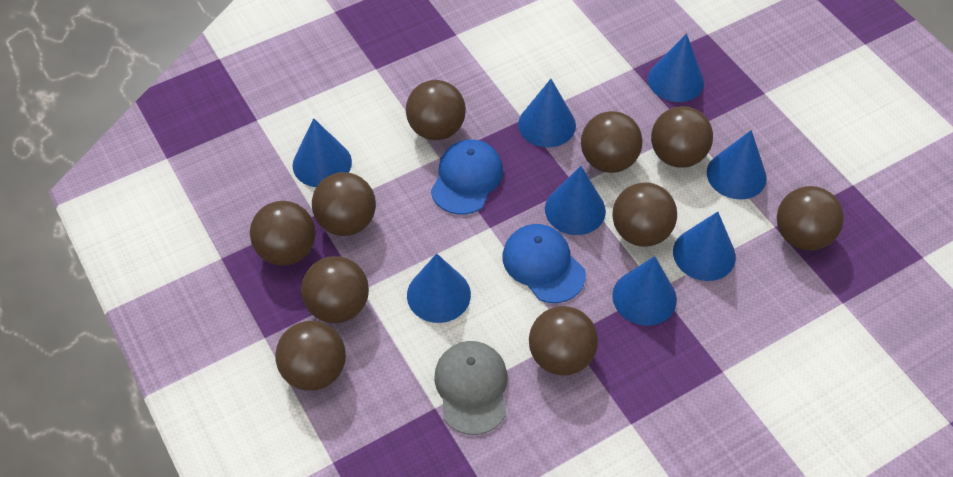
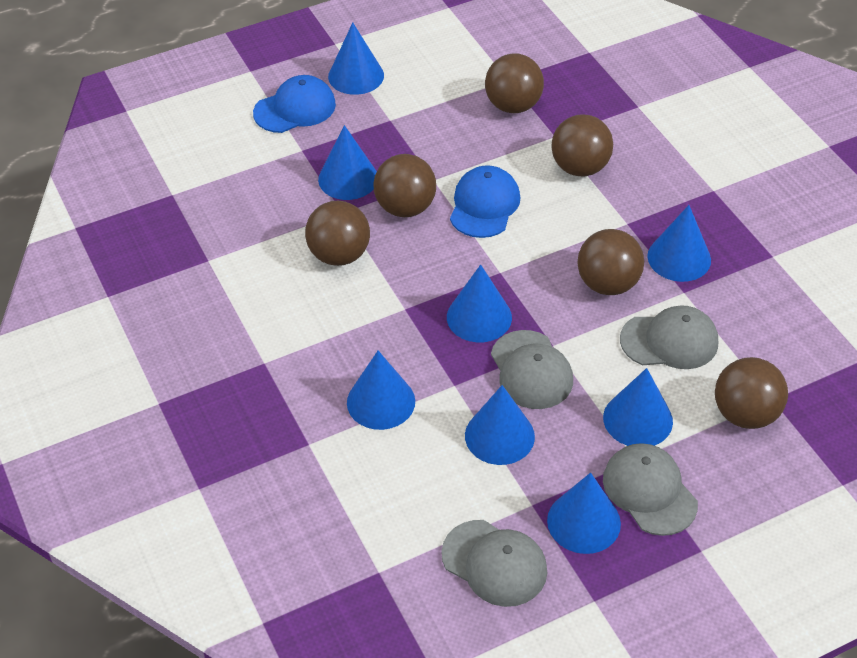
brown ball: [250,201,316,266] [275,321,346,391] [301,256,369,323] [312,172,376,236] [406,80,466,140] [529,306,598,376] [581,111,643,173] [612,182,677,247] [651,106,713,168] [777,186,844,250] = 10 -> [305,201,370,266] [373,154,436,217] [485,53,544,113] [551,114,613,176] [577,229,644,295] [715,357,788,429] = 6
grey cap: [434,341,508,435] = 1 -> [441,520,547,607] [491,330,573,409] [603,443,698,536] [620,305,718,369] = 4

